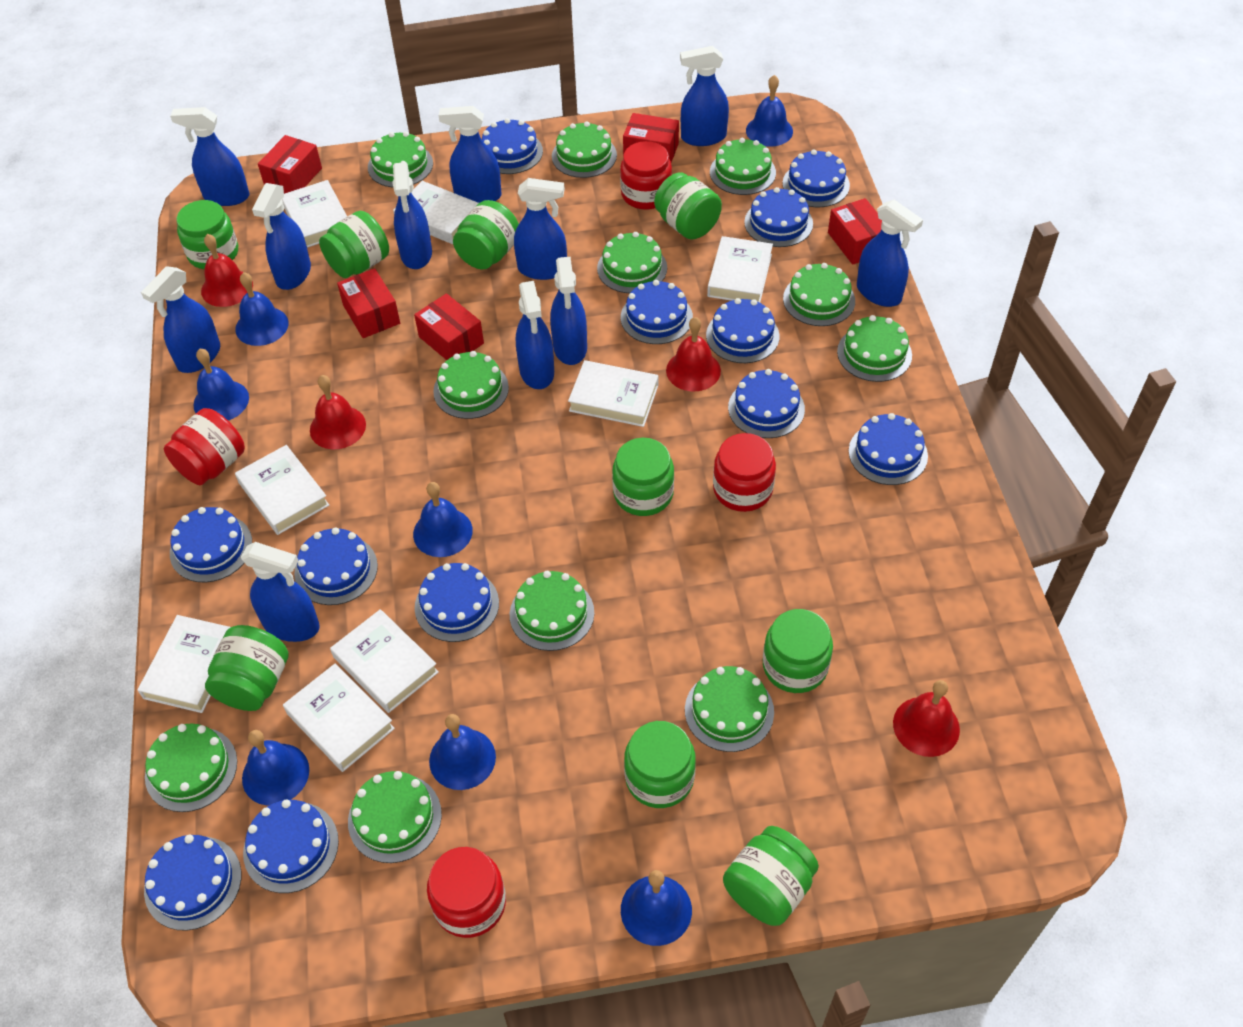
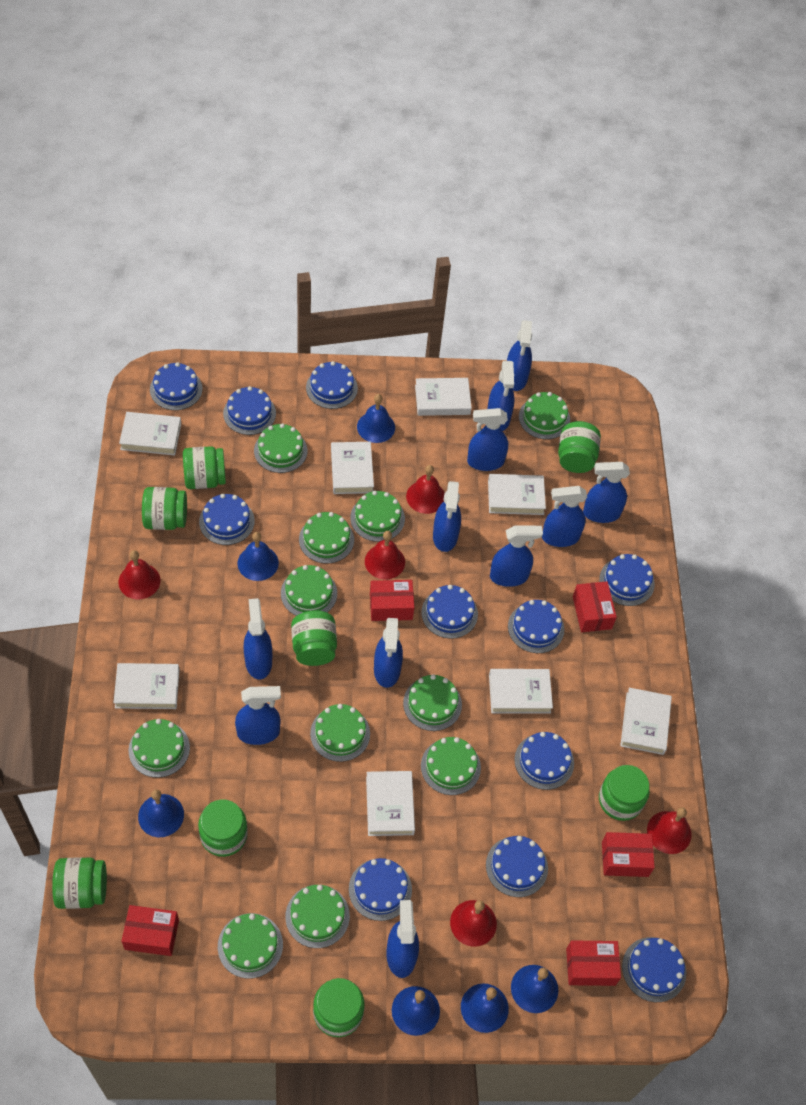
blue bell: [194,349,249,421] [235,272,288,346] [242,730,309,806] [413,482,473,557] [429,714,496,790] [621,870,692,946] [746,75,793,147] = 7 -> [138,790,184,837] [237,532,279,581] [357,394,395,443] [392,986,440,1036] [461,984,509,1033] [511,965,558,1013] = 6
blue cake: [144,834,241,931] [170,507,252,582] [243,799,339,893] [294,527,378,605] [415,563,499,642] [482,118,543,174] [621,280,693,344] [706,298,779,363] [728,369,805,438] [744,187,813,247] [783,149,850,207] [849,413,928,485] = 12 -> [150,362,203,410] [199,494,255,545] [223,386,276,435] [306,361,358,409] [349,858,412,921] [421,585,478,639] [486,836,548,897] [508,600,564,653] [514,732,574,790] [599,554,655,606] [622,937,686,1002] = 11
green jar: [176,200,238,269] [205,625,288,711] [319,211,389,278] [453,200,519,270] [612,438,674,516] [624,721,696,808] [654,173,722,240] [723,826,819,926] [763,609,833,693] = 9 -> [52,857,107,909] [142,487,187,530] [183,446,226,489] [198,799,248,857] [291,610,337,666] [313,978,365,1037] [558,421,601,473] [599,765,650,821] = 8
red bell: [201,234,253,307] [310,375,366,449] [666,317,721,392] [893,680,960,757] = 4 -> [118,550,161,599] [365,531,405,579] [406,465,445,514] [450,900,497,947] [647,807,691,854] = 5
red jar: [164,408,245,485] [427,847,506,938] [620,141,672,210] [713,433,776,512] = 4 -> none = 0

